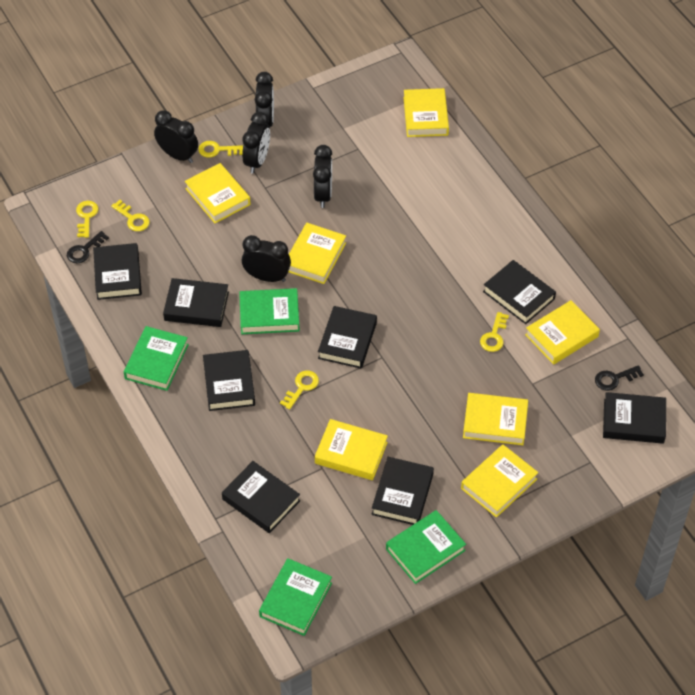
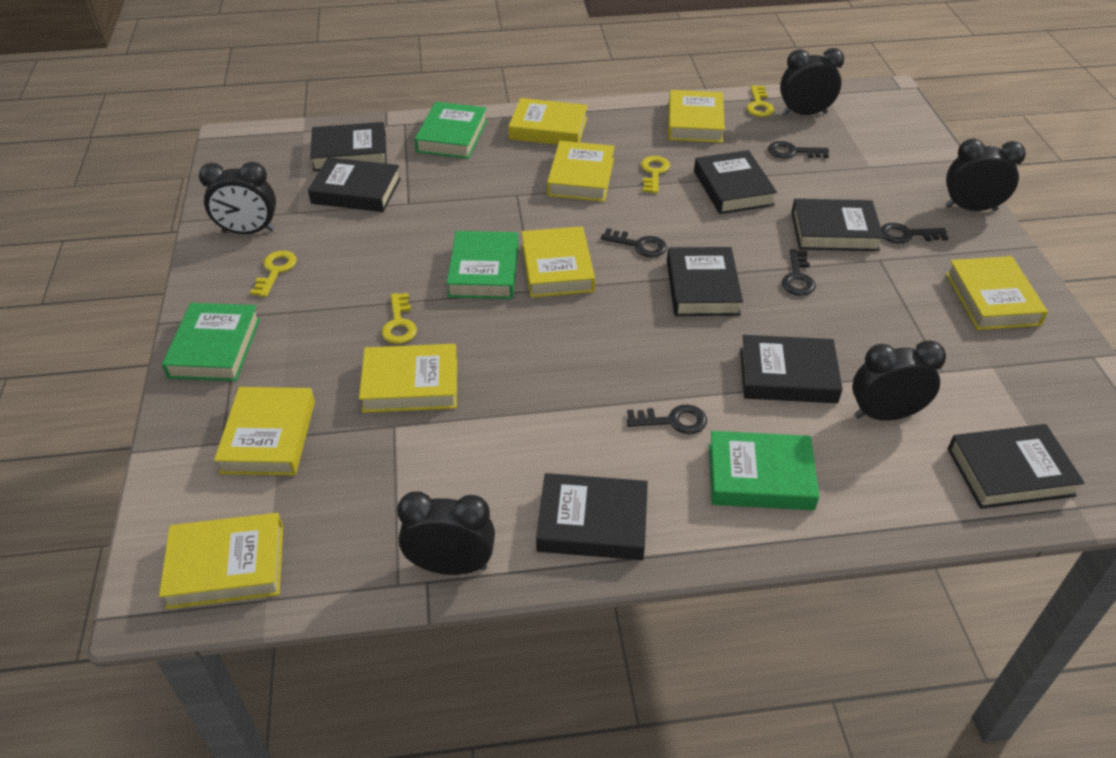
black key: [67,231,109,264] [595,365,644,391] = 2 -> [601,228,667,257] [627,405,707,434] [768,141,829,158] [782,249,816,296] [881,223,948,244] = 5
yellow book: [185,163,251,223] [288,223,346,284] [315,419,388,480] [404,88,449,137] [461,444,538,518] [463,393,528,445] [525,300,600,365] = 7 -> [159,513,283,609] [214,387,315,476] [359,344,457,413] [508,98,588,145] [521,226,595,297] [547,141,615,202] [668,90,725,143] [946,256,1048,330] = 8
yellow key: [76,201,98,238] [111,200,150,231] [198,141,243,158] [280,371,319,410] [480,312,509,352] = 5 -> [250,251,297,297] [381,293,417,344] [641,156,670,193] [747,85,774,117] = 4

